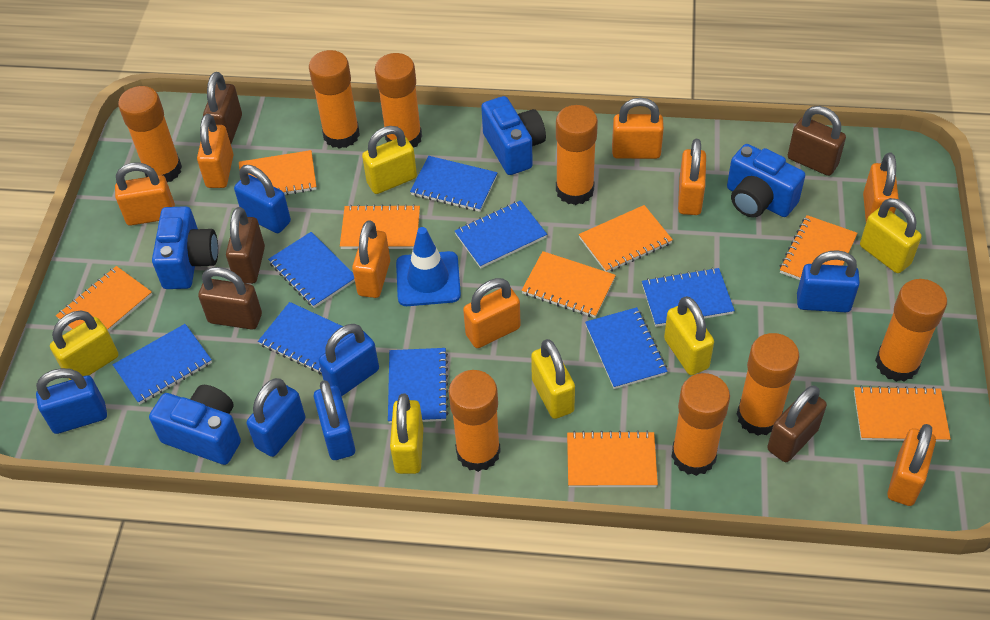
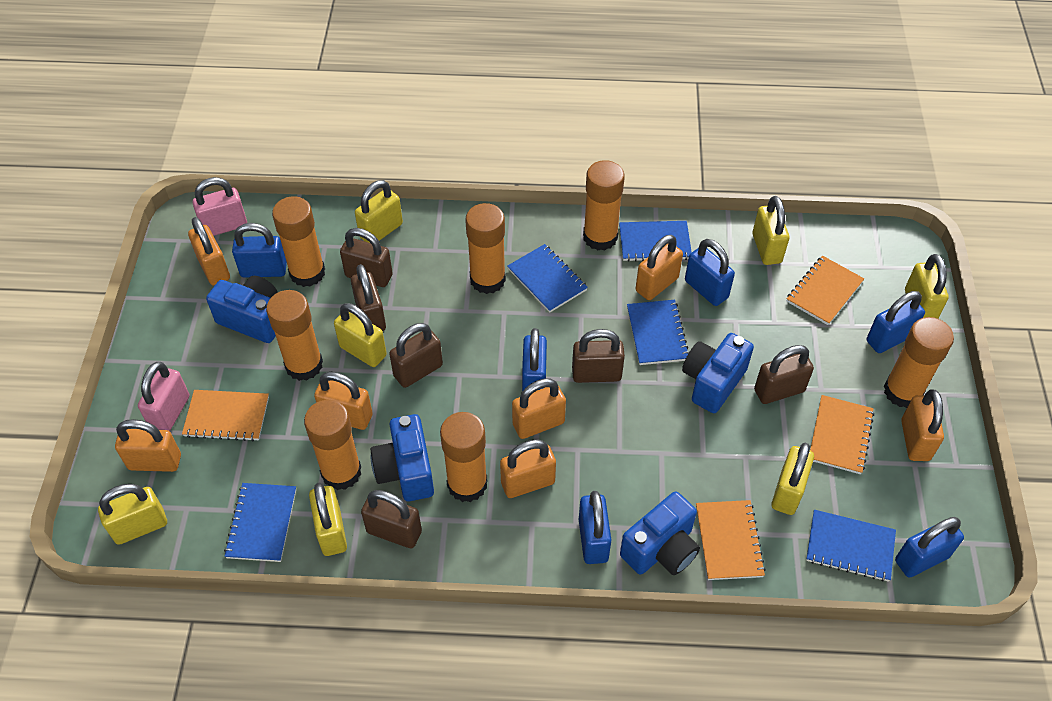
blue notebook: [113,324,212,404] [258,302,353,375] [268,232,355,308] [388,348,449,423] [410,156,498,212] [455,200,547,268] [585,307,668,389] [642,267,735,327] = 8 -> [224,483,296,562] [507,244,588,313] [619,221,692,262] [627,300,689,365] [806,510,896,582] = 5
blue traffic cone: [396,227,461,306] = 1 -> none = 0
brown padlock: [198,267,262,330] [203,72,242,144] [226,207,265,284] [767,385,827,462] [788,106,846,176] = 5 -> [340,228,393,287] [351,264,386,331] [361,490,422,548] [389,323,443,388] [572,329,625,383] [754,345,814,404] = 6
orange glue stick: [118,86,182,182] [309,50,360,149] [375,53,422,148] [448,370,501,472] [556,105,598,205] [671,373,730,476] [737,333,800,436] [875,279,947,382] = 8 -> [266,290,323,381] [272,196,325,287] [304,400,361,490] [440,412,487,502] [465,203,506,294] [583,160,625,250] [884,317,954,408] = 7
orange notebook: [56,266,152,332] [239,150,316,195] [340,204,420,249] [521,251,616,318] [567,431,658,487] [579,205,673,272] [780,215,858,280] [854,386,951,442] = 8 -> [182,390,269,441] [696,500,766,580] [786,256,864,325] [810,395,874,474] = 4
orange padlock: [115,162,175,226] [197,114,233,188] [352,220,390,298] [463,278,521,348] [612,98,664,159] [678,139,706,215] [863,152,899,222] [888,424,936,506] = 8 -> [115,419,181,472] [188,217,230,286] [314,372,373,430] [500,439,556,498] [512,378,566,439] [636,235,683,300] [901,390,944,461] = 7
pink padlock: none = 0 -> [138,362,189,431] [193,177,247,236] = 2
yellow padlock: [50,311,118,380] [362,126,417,194] [390,394,423,474] [531,339,575,419] [664,296,714,375] [860,198,922,273] = 6 -> [98,484,167,545] [309,482,347,556] [334,303,387,367] [355,180,403,243] [753,196,789,265] [772,443,814,515] [905,254,949,319] = 7

